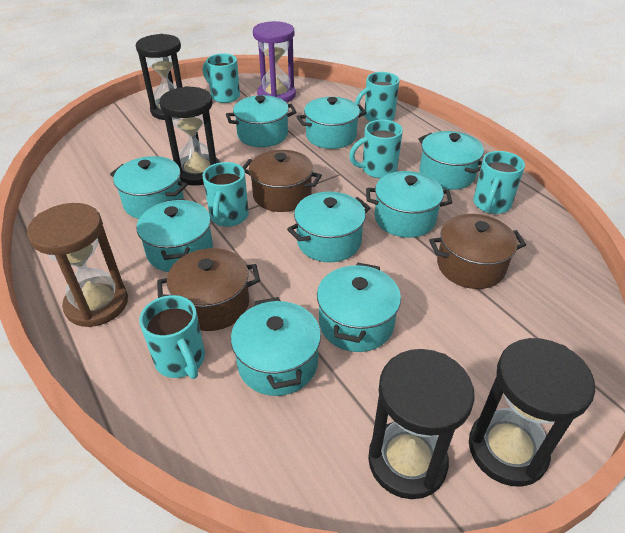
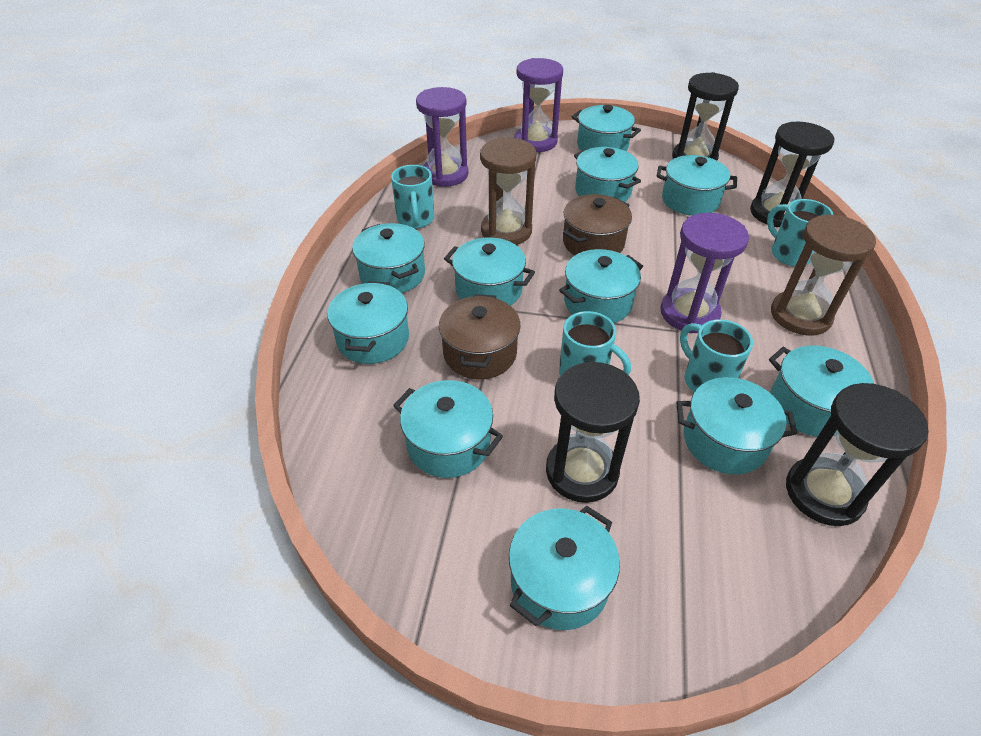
brown hourglass: [27,203,128,327] = 1 -> [480,138,536,245] [771,215,876,335] = 2
brown pot: [157,248,260,331] [243,150,322,212] [429,214,526,289] = 3 -> [439,294,521,379] [563,194,632,256] = 2
purple hourglass: [253,21,296,103] = 1 -> [416,87,468,187] [515,58,563,152] [660,213,749,333] = 3
turquoise mug: [139,295,205,379] [203,53,240,103] [203,162,249,227] [349,120,403,178] [355,72,399,122] [473,151,525,214] = 6 -> [391,165,434,229] [559,311,631,376] [680,319,753,392] [767,199,834,266] = 4
turquoise pot: [110,156,187,219] [137,199,213,272] [226,95,297,147] [231,297,321,396] [287,192,371,262] [297,97,367,149] [317,263,401,352] [366,171,452,238] [418,131,484,190] = 9 -> [327,281,409,364] [352,223,425,293] [393,380,503,478] [444,238,535,306] [509,506,620,630] [559,249,643,323] [572,105,641,151] [574,147,641,202] [657,155,737,216] [676,377,798,475] [769,345,874,437] = 11

